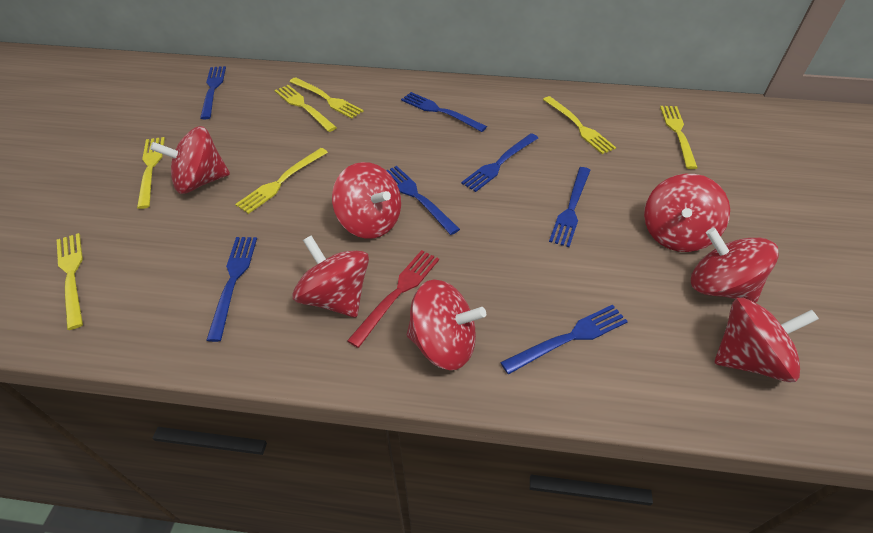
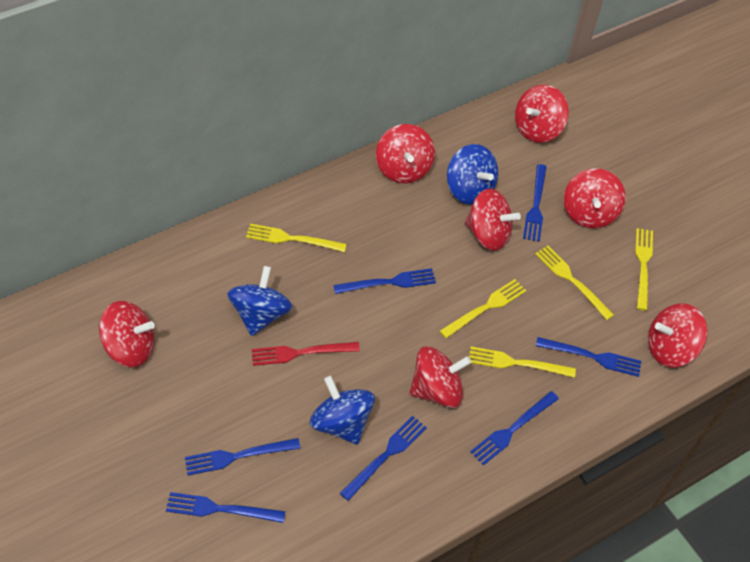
blue spinning top: none = 0 -> [227,266,292,336] [310,376,375,445] [447,144,498,205] = 3
yellow fork: [57,233,83,330] [137,137,165,209] [235,148,328,214] [275,85,337,132] [289,77,363,119] [543,96,616,154] [660,106,698,169] = 7 -> [246,224,347,252] [440,279,527,338] [469,346,576,378] [535,246,614,320] [635,228,653,311] = 5

